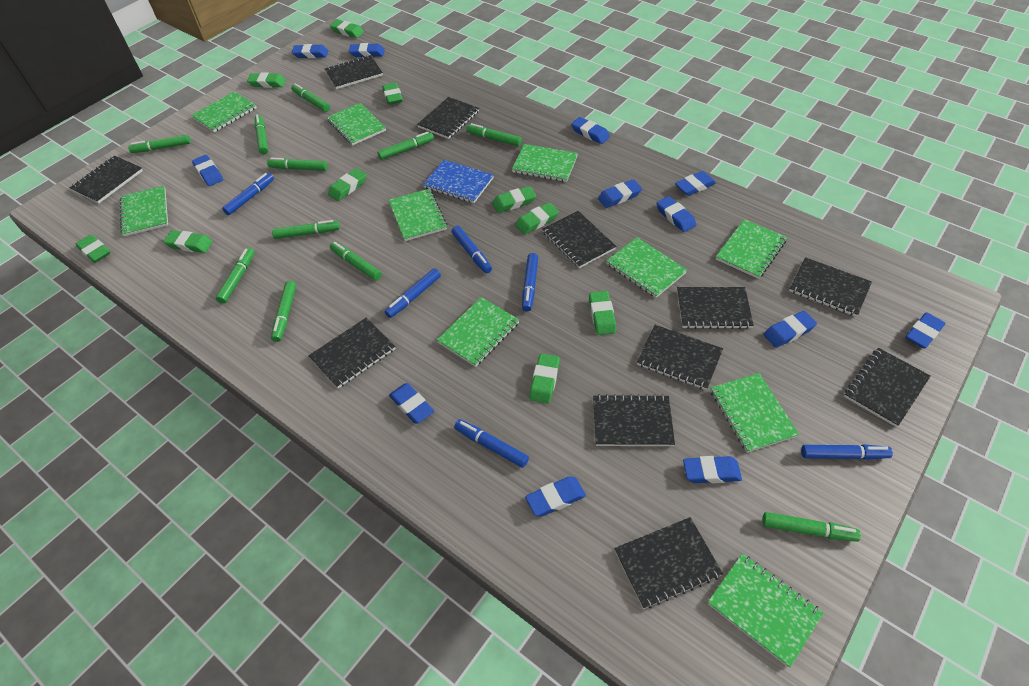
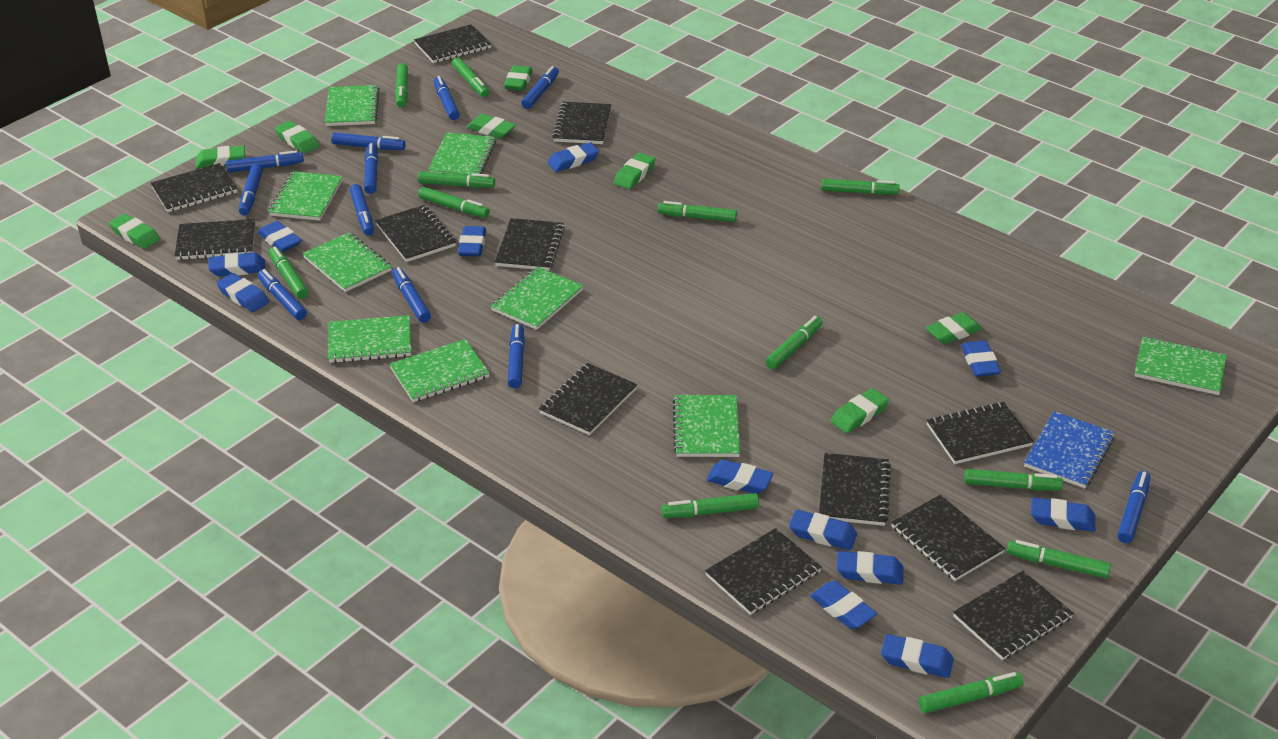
black notebook: [70,156,143,203] [308,318,396,389] [325,55,383,89] [417,97,479,139] [542,211,616,268] [593,394,675,446] [614,517,723,609] [637,325,723,390] [677,287,754,329] [789,257,872,317] [844,348,931,427] = 11 -> [151,163,237,212] [174,219,255,260] [375,205,456,262] [414,24,491,63] [495,218,565,271] [539,363,637,435] [552,102,611,144] [705,528,822,615] [819,453,891,526] [891,495,1005,581] [927,402,1034,464] [953,571,1074,660] = 12
blue marker: [222,173,274,215] [385,268,441,318] [452,226,492,273] [454,419,529,468] [522,253,538,311] [801,444,893,460] = 6 -> [226,150,304,172] [239,164,263,215] [258,269,307,320] [331,133,406,150] [350,184,374,235] [364,143,378,194] [392,267,431,323] [434,76,460,120] [508,324,525,388] [521,66,559,109] [1117,471,1150,543] = 11
green eraser: [76,235,110,263] [163,230,213,253] [247,73,286,88] [328,168,367,201] [330,20,364,38] [382,83,403,105] [492,186,536,213] [515,202,559,235] [529,353,560,404] [589,291,616,335] = 10 -> [109,214,160,249] [196,145,245,169] [275,121,320,153] [467,114,516,139] [504,65,533,91] [614,153,656,189] [831,388,889,433] [926,312,982,344] = 8
green marker: [128,135,191,153] [216,248,255,304] [255,115,268,155] [267,158,328,171] [271,281,296,342] [272,220,340,239] [291,83,330,112] [330,242,382,281] [377,132,434,160] [466,123,522,146] [762,512,861,542] = 11 -> [269,247,309,299] [395,63,408,108] [418,171,495,188] [418,187,489,218] [452,57,489,97] [658,201,737,222] [661,493,759,518] [765,316,823,370] [821,179,900,195] [919,672,1024,713] [964,469,1063,491] [1007,540,1111,578] = 12
green notebook: [120,186,168,236] [191,92,257,132] [327,103,386,146] [389,189,447,241] [437,297,519,367] [512,144,578,182] [606,237,687,298] [707,553,824,668] [710,373,799,453] [716,219,787,279] = 10 -> [269,171,343,221] [303,232,392,292] [325,85,379,126] [328,315,411,363] [390,339,490,402] [428,132,496,175] [491,267,583,330] [673,395,740,457] [1134,337,1227,395] = 9

